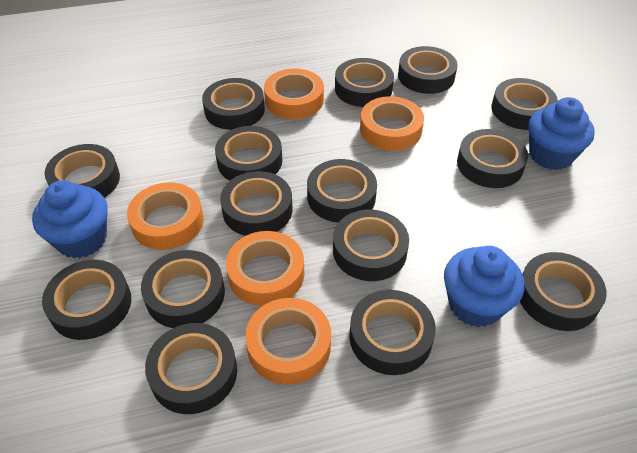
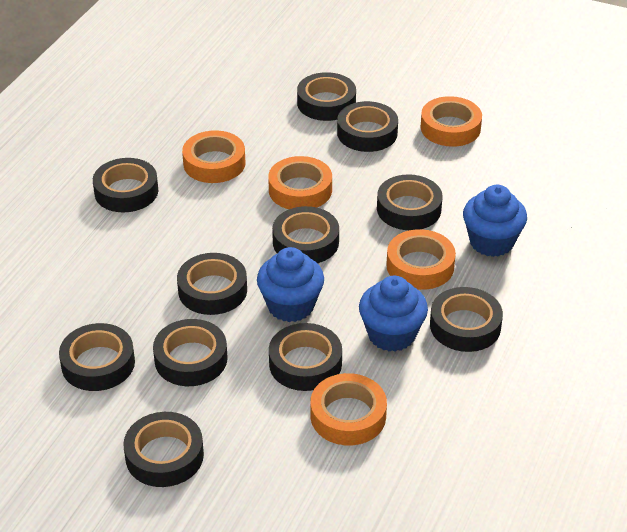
black tape: [42,260,131,340] [45,144,120,198] [141,250,225,328] [145,323,237,414] [202,78,265,130] [215,126,282,181] [220,171,293,236] [307,159,377,223] [333,210,409,281] [335,58,394,107] [349,290,436,375] [398,46,457,94] [457,129,528,188] [491,78,558,130] [520,252,607,331] = 15 -> [59,323,135,391] [93,158,158,212] [123,412,204,487] [153,319,227,386] [177,253,247,315] [269,323,342,391] [272,206,339,263] [297,72,356,121] [337,101,398,152] [377,174,443,230] [430,287,503,352] = 11

